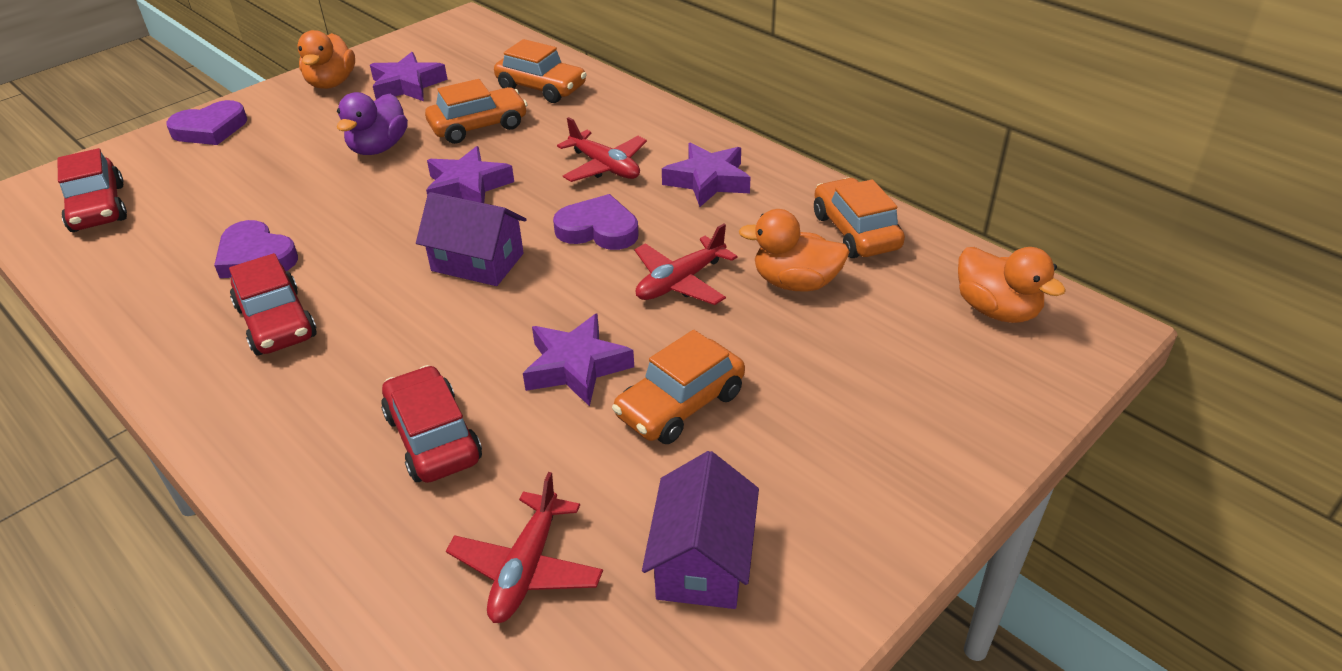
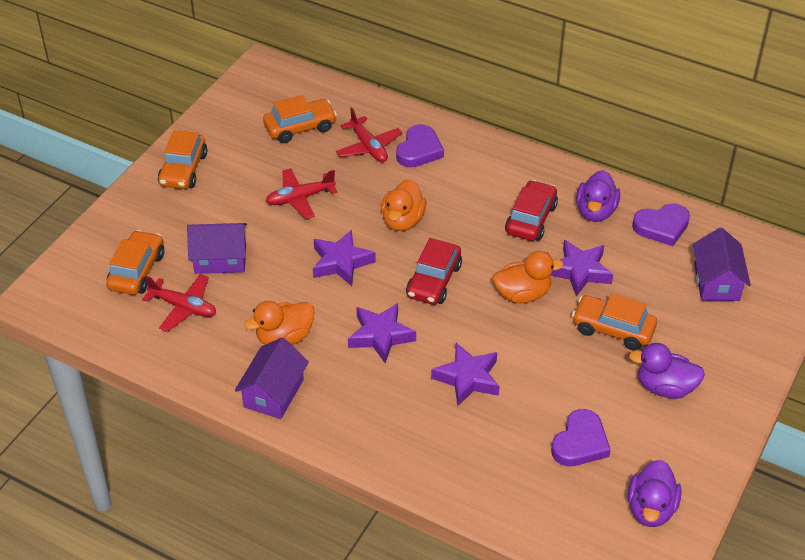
purple duck: [337,92,408,155] = 1 -> [576,170,620,222] [628,460,682,527] [629,343,705,399] = 3
purple house: [416,192,527,286] [642,451,759,609] = 2 -> [187,223,247,274] [235,337,309,419] [692,228,751,301] = 3
red car: [57,148,127,232] [229,253,317,355] [381,365,482,483] = 3 -> [406,238,462,305] [505,180,558,241] = 2

